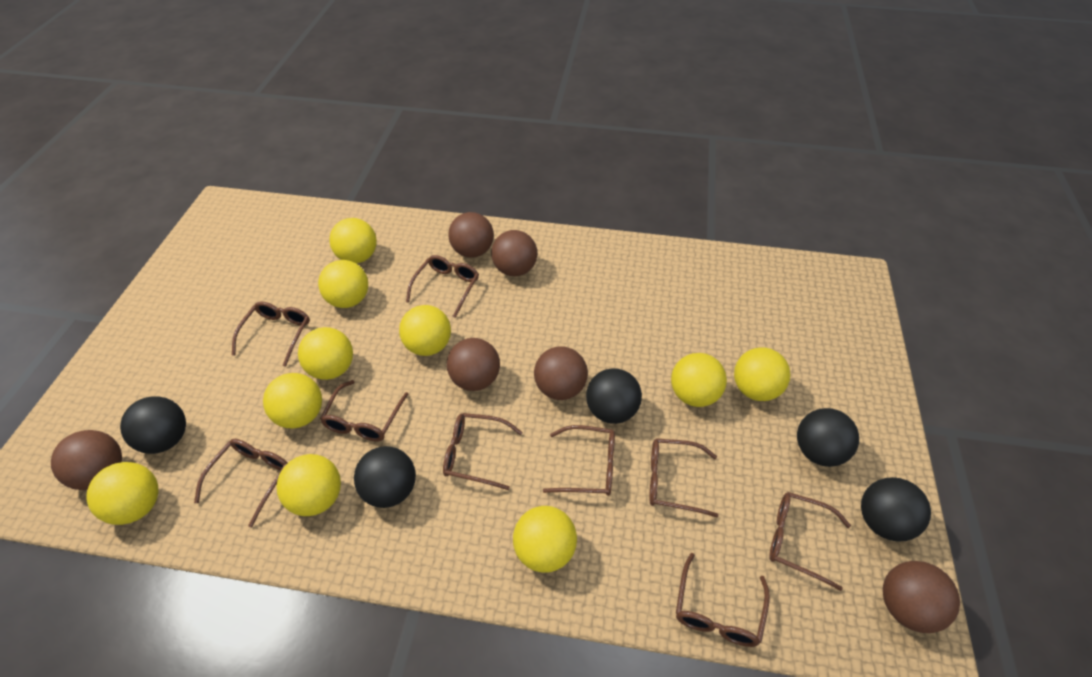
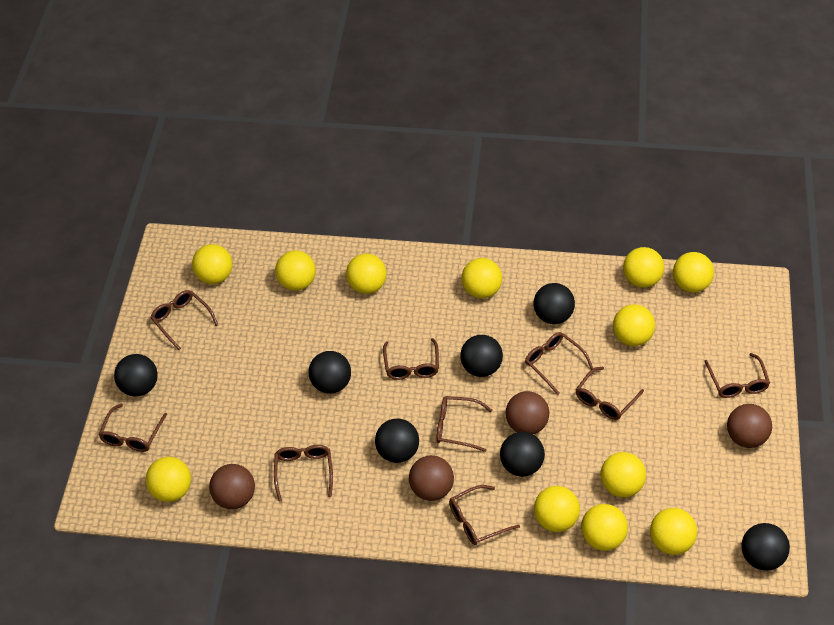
black ball: [120,396,186,454] [354,446,416,508] [586,368,642,424] [797,408,859,467] [861,477,931,542] = 5 -> [114,354,158,397] [309,351,351,393] [375,418,419,463] [460,335,503,377] [500,432,545,477] [533,283,575,324] [741,523,790,571] = 7
brown ball: [51,430,122,490] [447,338,500,391] [448,212,494,258] [491,230,537,276] [534,346,588,400] [883,561,960,633] = 6 -> [209,464,255,509] [409,455,454,501] [506,391,549,434] [727,404,772,448] = 4
yellow ball: [86,462,158,525] [263,373,322,429] [276,454,341,516] [298,327,353,380] [318,260,368,308] [329,218,377,264] [399,305,451,356] [513,506,577,573] [671,353,727,407] [734,347,791,401] = 10 -> [146,457,191,502] [192,244,232,284] [275,250,316,291] [346,253,387,294] [462,258,502,299] [534,486,580,532] [581,504,628,551] [600,452,646,497] [613,304,655,346] [623,247,664,288] [650,508,697,555] [673,252,714,293] = 12

